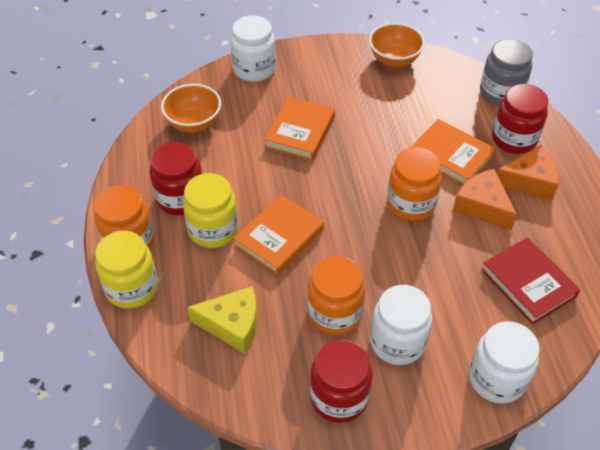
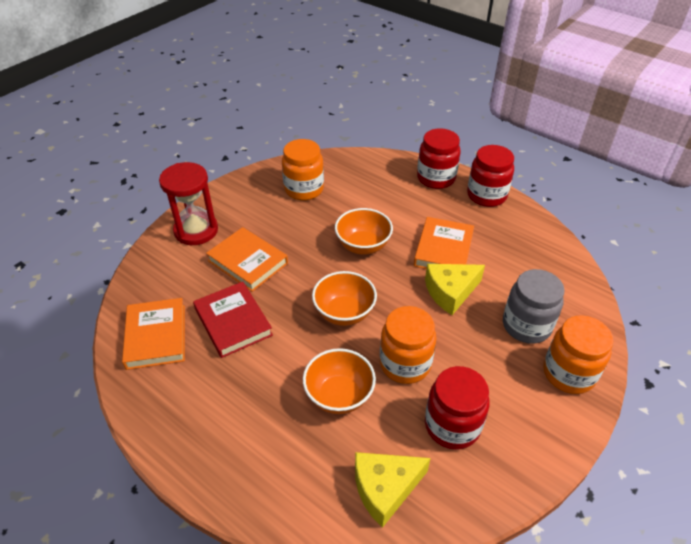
orange bowl: [161,84,221,133] [369,23,425,67] = 2 -> [303,348,376,414] [312,271,377,326] [335,208,393,255] = 3
orange cheese: [453,169,517,230] [497,145,559,201] = 2 -> none = 0
red hourglass: none = 0 -> [159,162,218,245] = 1
white jar: [231,15,276,82] [370,285,432,365] [469,321,540,404] = 3 -> none = 0
yellow cheese: [187,286,257,354] = 1 -> [355,452,431,528] [425,264,485,315] = 2
yellow jar: [95,231,158,309] [183,173,238,248] = 2 -> none = 0

